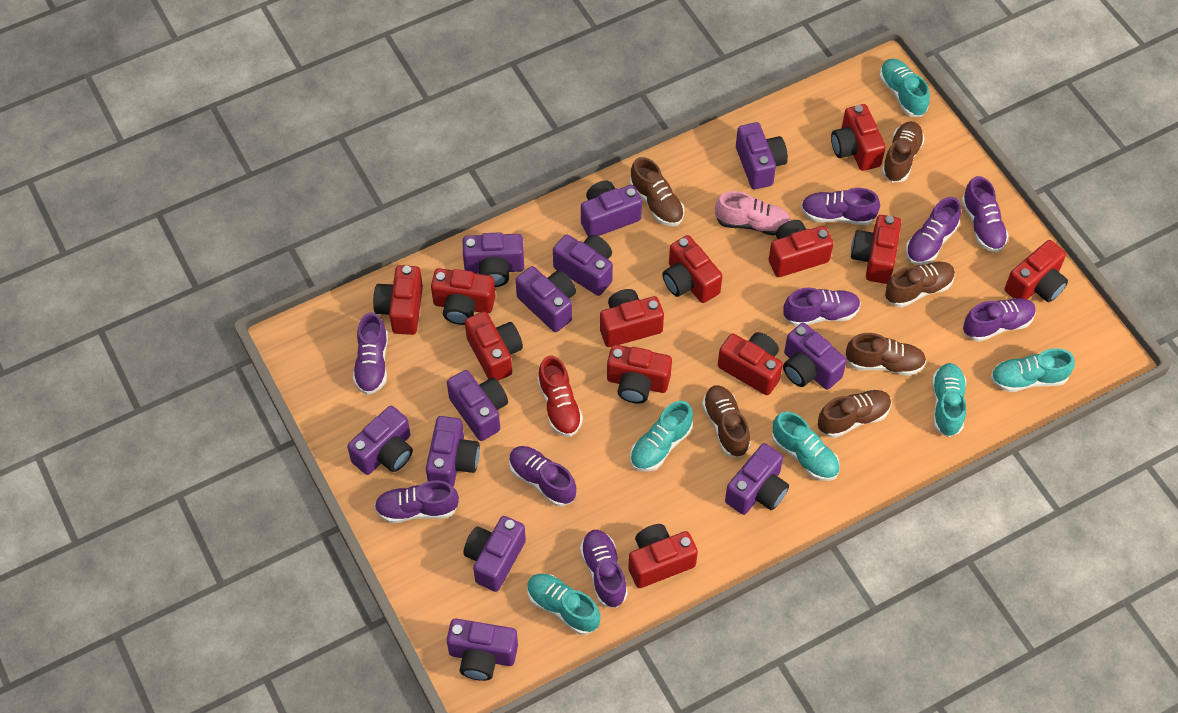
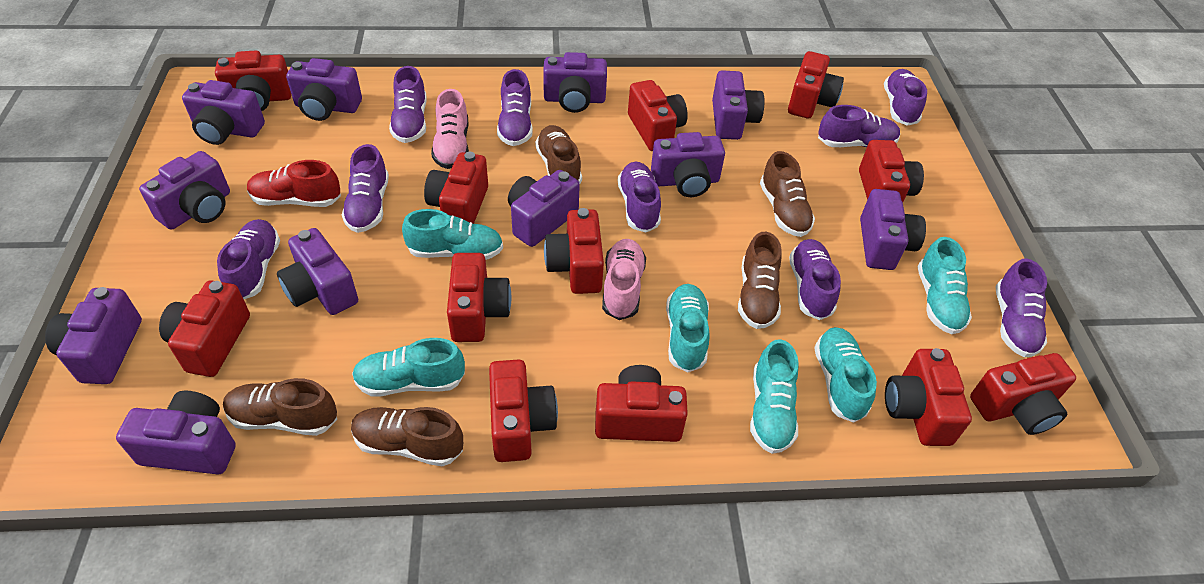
brown shoe: [630,157,684,226] [702,385,751,458] [818,390,892,438] [845,333,926,376] [882,122,925,183] [885,262,955,307] = 6 -> [223,378,337,436] [351,407,463,466] [535,125,582,184] [738,232,782,329] [760,151,815,237] = 5
pink shoe: [715,191,791,236] = 1 -> [431,89,469,169] [602,239,646,320] = 2
purple camera: [347,406,413,475] [426,416,480,487] [447,370,508,441] [447,619,518,681] [463,232,524,287] [463,516,526,592] [516,266,576,332] [553,234,613,296] [581,180,642,237] [725,443,789,515] [736,122,788,189] [783,323,847,390] = 12 -> [45,287,142,384] [116,391,236,474] [139,151,230,230] [182,80,265,145] [277,228,358,315] [286,58,362,121] [508,170,580,247] [543,52,607,113] [651,132,725,197] [712,70,764,140] [860,189,926,270] = 11

